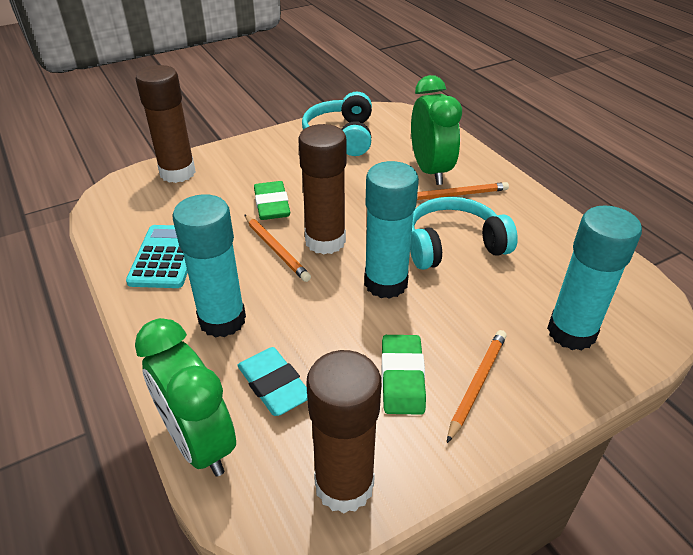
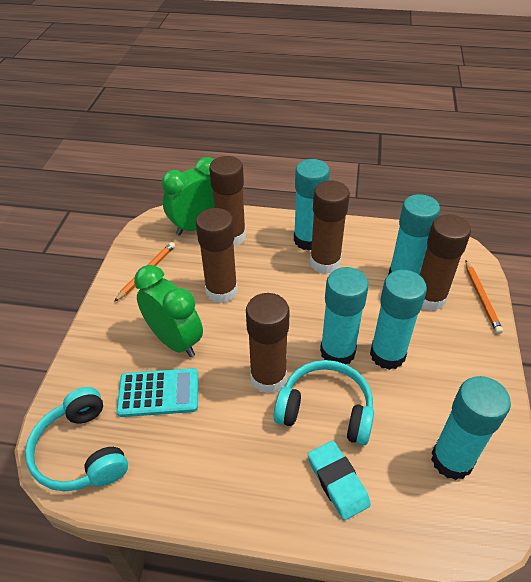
brown glue stick: [136,65,196,183] [298,124,346,255] [306,350,381,514] = 3 -> [196,208,238,303] [209,156,246,246] [246,293,290,394] [310,181,350,274] [420,214,471,311] = 5
green eraser: [254,181,290,220] [381,335,426,415] = 2 -> none = 0
orange pencil: [244,214,311,282] [417,182,509,200] [447,330,507,443] = 3 -> [114,242,175,302] [466,261,503,334] = 2
turquoise glue stick: [173,194,246,338] [364,161,419,299] [547,206,642,351] = 3 -> [294,159,330,250] [320,267,369,364] [370,270,427,370] [388,194,440,275] [431,376,511,480] = 5

